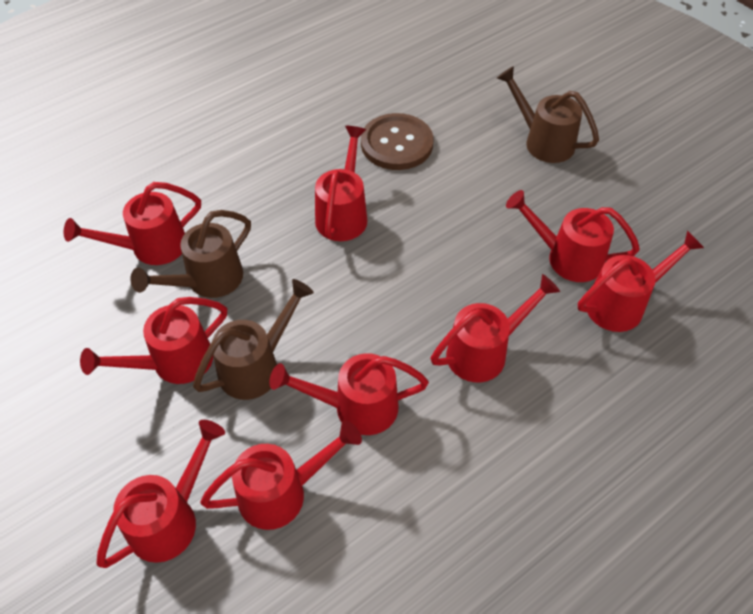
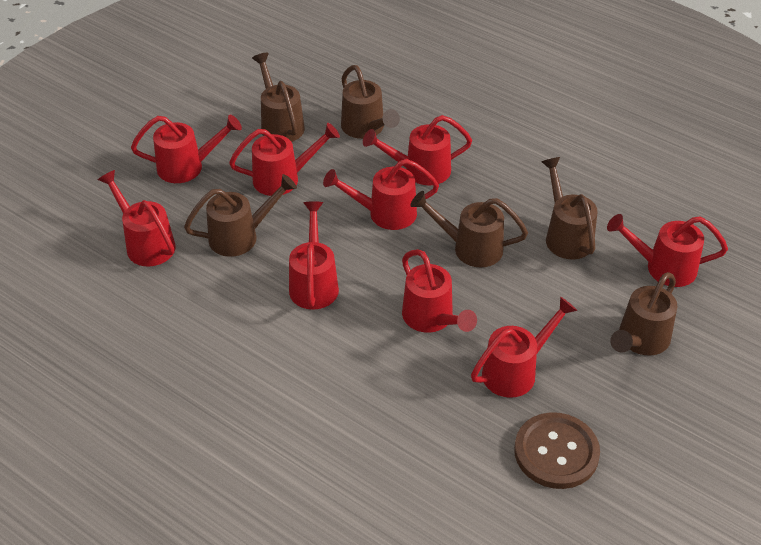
brown watering can: [130,210,251,298] [193,279,314,400] [497,66,599,163] = 3 -> [184,174,297,257] [252,53,305,142] [341,65,400,139] [411,191,528,267] [541,157,598,259] [610,272,678,356] = 6

